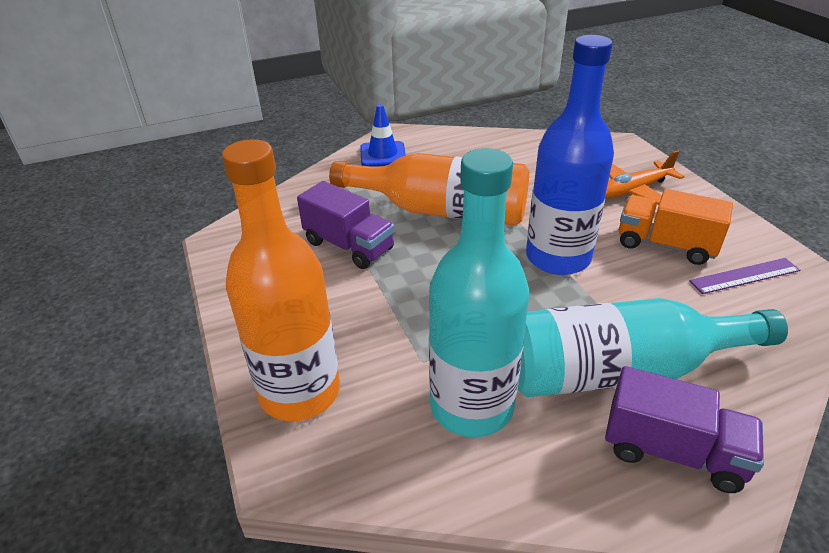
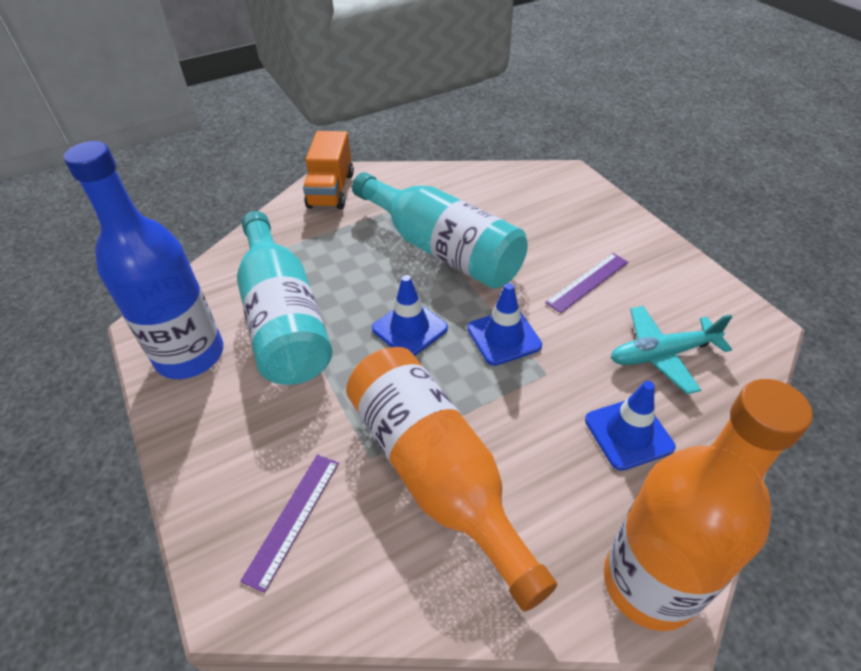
blue traffic cone: [360,104,406,167] = 1 -> [372,275,448,356] [467,283,542,366] [585,381,675,471] = 3
orange plane: [605,150,685,205] = 1 -> none = 0
purple ruler: [689,258,800,294] = 1 -> [240,454,339,593] [545,253,628,313] = 2
purple truck: [297,181,394,269] [605,366,764,493] = 2 -> none = 0
turquoise plane: none = 0 -> [611,306,733,394] = 1

